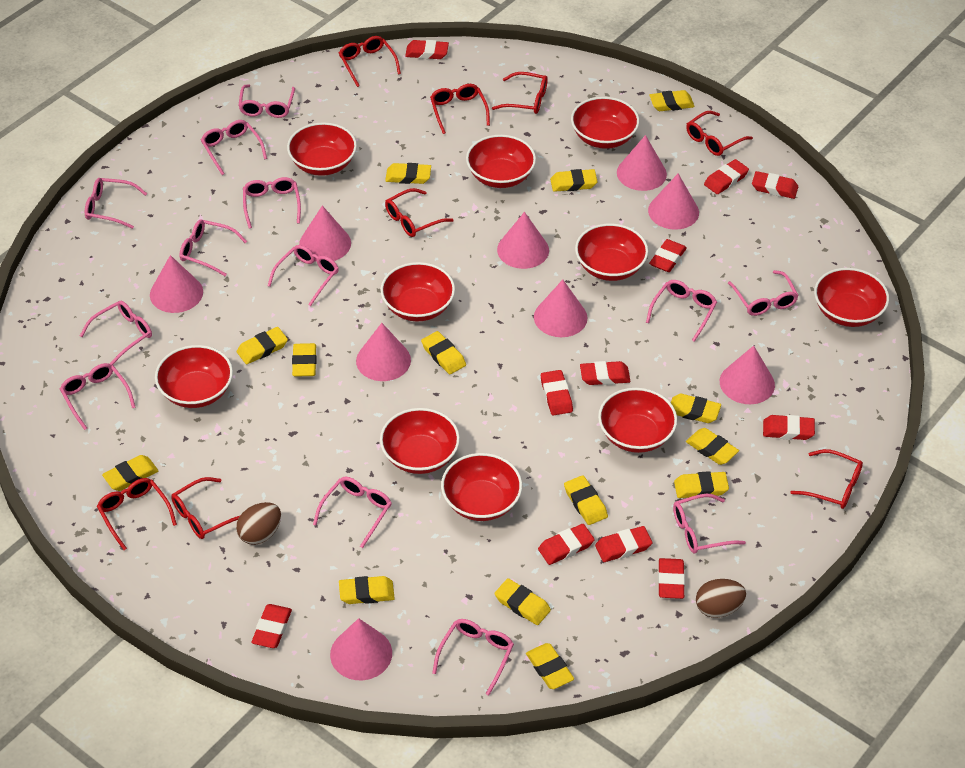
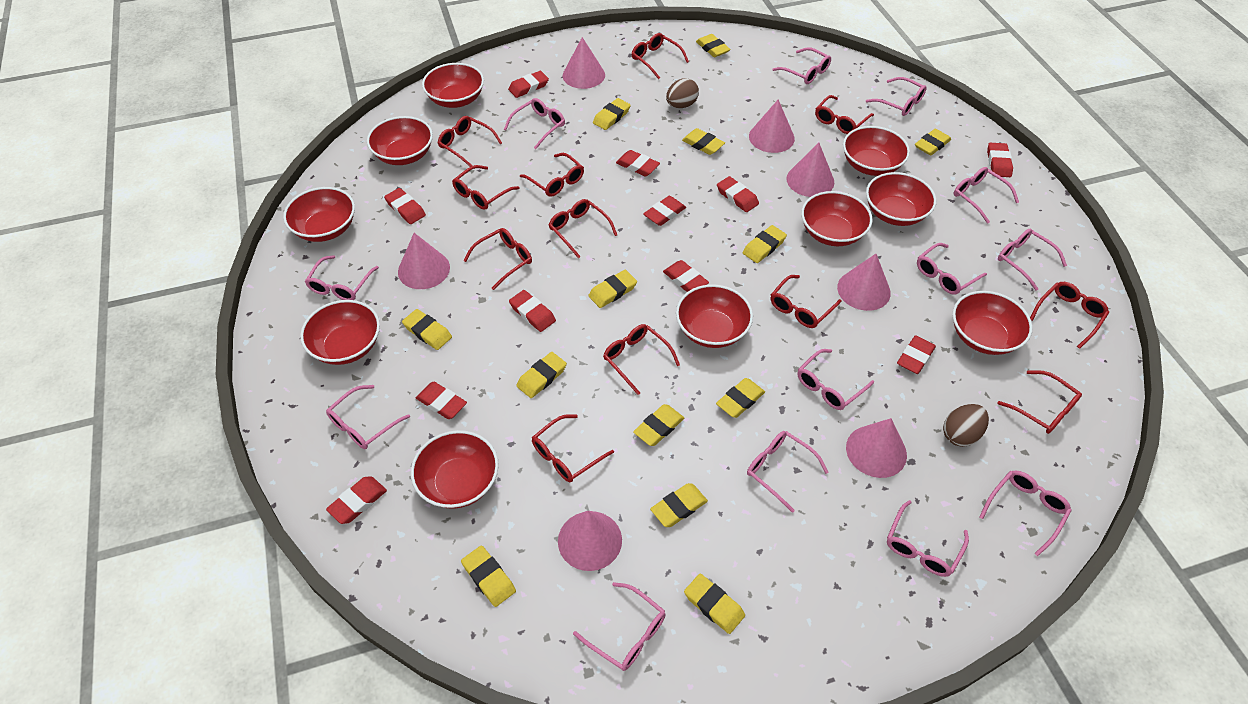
pink cone: [150,255,203,313] [299,205,351,262] [330,618,392,680] [356,323,411,381] [497,212,549,269] [534,280,588,337] [617,135,667,191] [648,174,699,230] [720,346,775,404] = 9 -> [398,233,450,289] [558,511,622,571] [563,37,605,89] [749,99,795,153] [786,143,834,197] [837,254,891,311] [846,418,907,478] = 7
red glasses: [97,478,177,550] [171,477,240,539] [339,36,401,87] [385,188,454,237] [430,84,490,134] [492,72,548,114] [686,111,753,156] [790,449,863,509] = 8 -> [438,116,502,167] [452,165,520,210] [463,228,532,290] [520,153,584,197] [532,414,614,482] [549,199,617,259] [603,324,680,395] [631,33,689,79] [771,275,841,328] [815,95,874,134] [997,370,1082,434] [1030,282,1109,349] = 12
yellow eraser: [102,455,158,491] [237,327,288,364] [292,343,317,377] [339,576,395,604] [385,163,431,184] [421,331,466,374] [494,578,551,625] [526,643,574,689] [550,169,598,192] [564,475,608,525] [649,90,695,111] [671,394,721,423] [674,471,729,498] [686,428,739,465] = 14 -> [402,309,452,350] [461,546,516,607] [516,352,567,398] [588,270,637,308] [593,98,631,130] [633,404,684,446] [650,483,708,527] [682,128,725,155] [684,574,745,634] [696,34,731,57] [716,378,765,418] [743,225,787,263] [915,129,951,156] = 13

